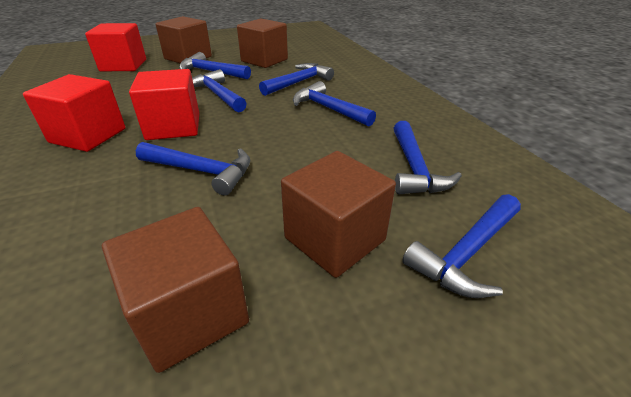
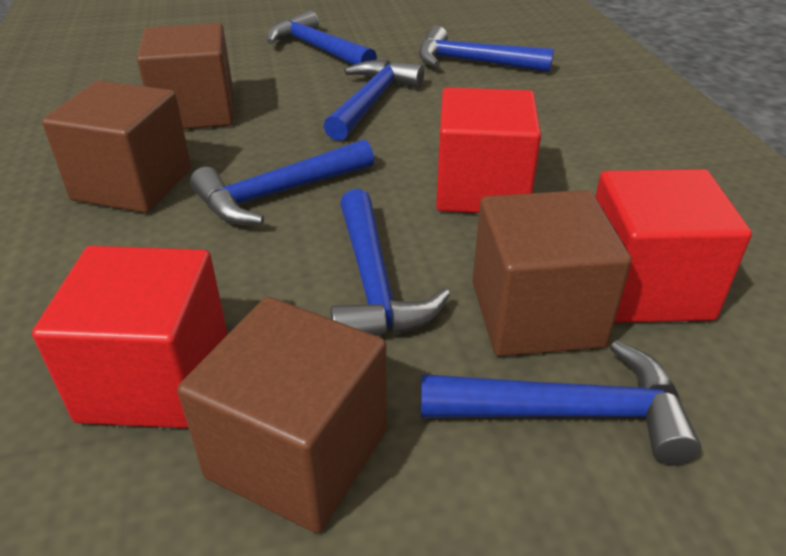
blue hammer: [136,142,250,196] [179,52,251,79] [192,69,247,112] [259,63,334,96] [293,81,376,127] [393,121,462,194] [402,194,521,298] = 7 -> [190,139,374,225] [267,10,377,65] [324,60,424,141] [330,189,450,336] [419,26,554,72] [421,341,701,465] = 6

